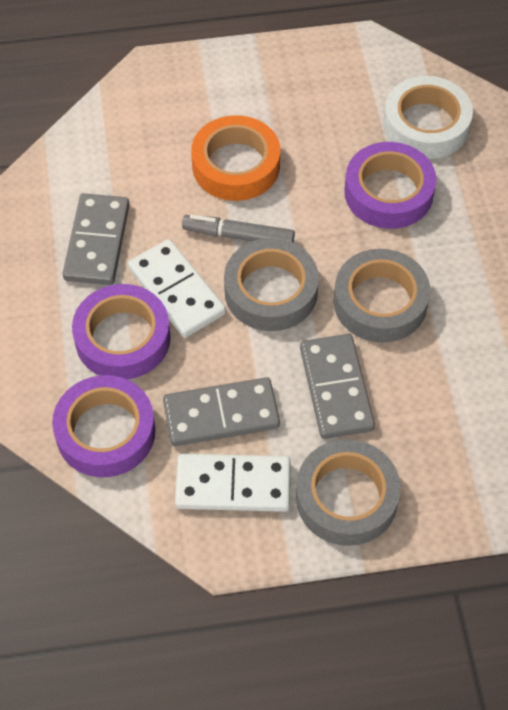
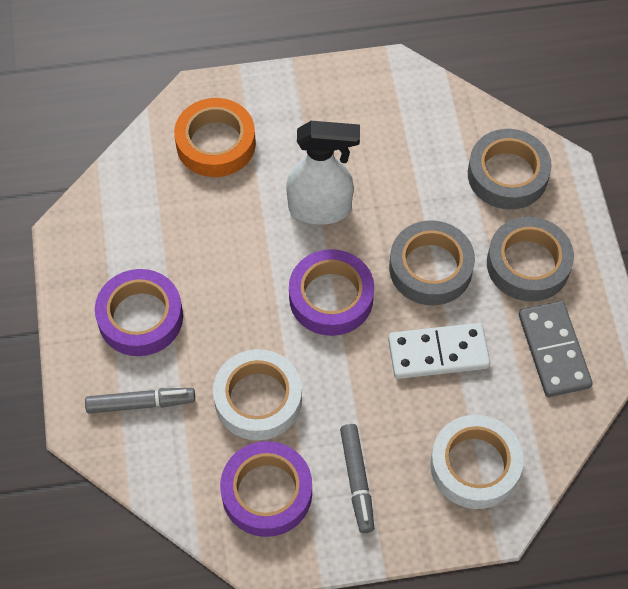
grey domino: [62,193,130,285] [163,377,280,446] [300,334,375,439] = 3 -> [519,301,593,397] = 1
grey marker: [182,214,295,243] = 1 -> [85,388,195,413] [340,424,374,533] = 2
white domino: [128,239,226,338] [175,454,291,512] = 2 -> [388,323,490,379] = 1
white spray bottle: none = 0 -> [286,121,360,225] = 1
white tape: [383,76,473,159] = 1 -> [213,349,302,440] [430,415,524,509] = 2

